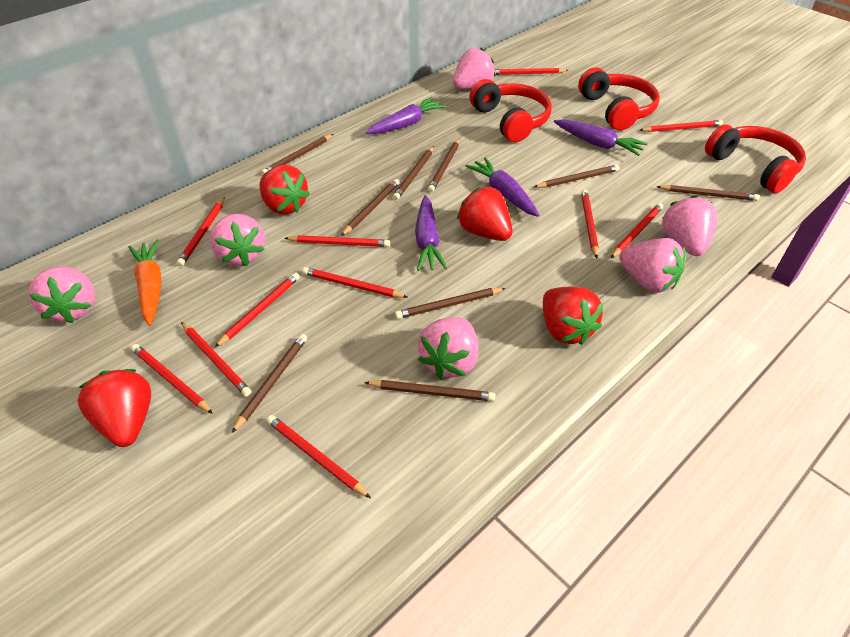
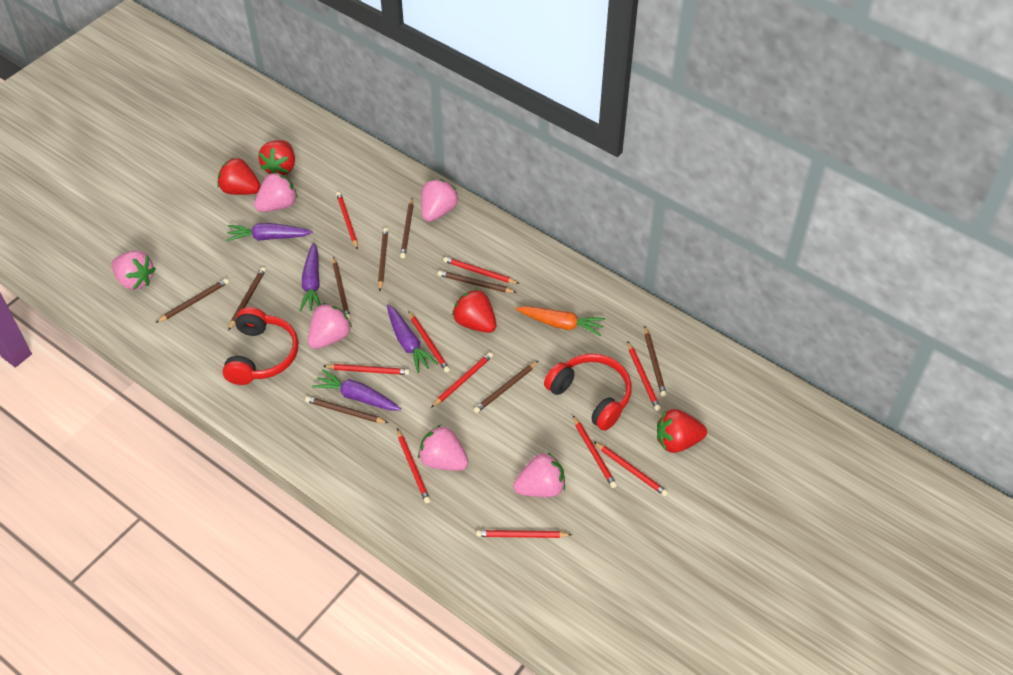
red headphones: [470,79,552,142] [578,68,660,131] [705,124,806,193] = 3 -> [223,307,298,385] [544,353,632,431] = 2
red pencil: [131,344,213,414] [177,197,225,266] [181,322,251,397] [214,272,300,348] [267,415,371,498] [284,235,390,247] [302,267,407,298] [494,68,569,75] [581,190,599,258] [611,203,663,258] [640,120,723,132] = 11 -> [324,364,410,375] [336,192,358,250] [397,429,431,503] [408,311,450,373] [431,352,493,408] [443,257,520,284] [476,530,572,538] [573,416,617,488] [594,442,668,496] [627,341,661,411] = 10

